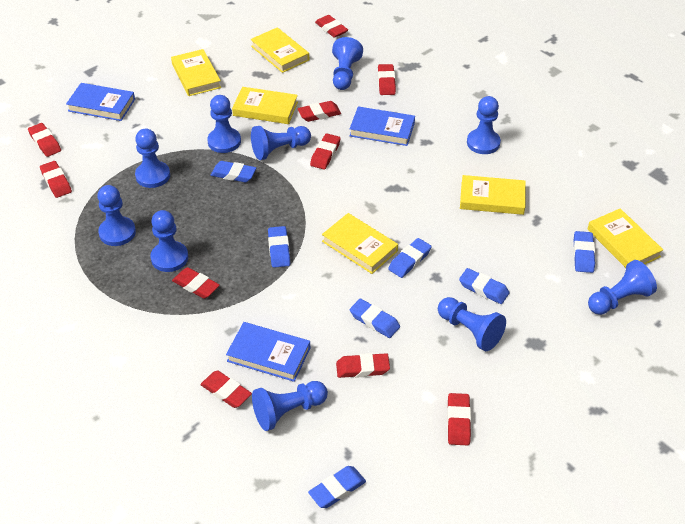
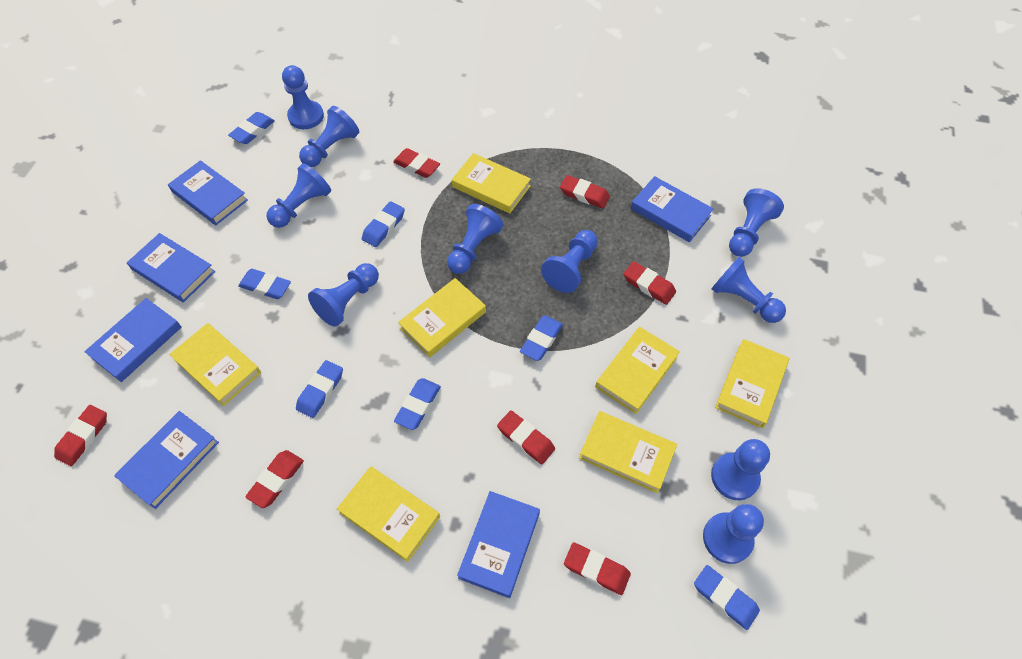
blue book: [66,83,135,121] [226,322,310,382] [349,106,415,146] = 3 -> [84,298,181,382] [114,411,219,509] [127,233,215,303] [168,160,248,225] [457,491,540,598] [631,176,714,242] = 6
red eraser: [28,123,61,157] [40,161,72,198] [172,267,220,299] [200,371,252,408] [298,101,341,122] [310,133,341,169] [315,15,348,38] [336,353,390,378] [378,64,396,95] [447,393,471,446] = 10 -> [54,405,107,466] [245,450,304,508] [393,148,440,178] [497,410,555,464] [560,175,610,209] [564,542,631,595] [624,261,676,305] = 7
yellow book: [171,49,221,96] [232,87,298,124] [251,27,309,73] [322,213,398,274] [460,175,526,215] [587,208,663,268] = 6 -> [169,323,261,406] [337,466,440,562] [398,278,486,358] [452,153,531,213] [579,411,677,493] [595,327,680,414] [715,339,789,428] = 7

